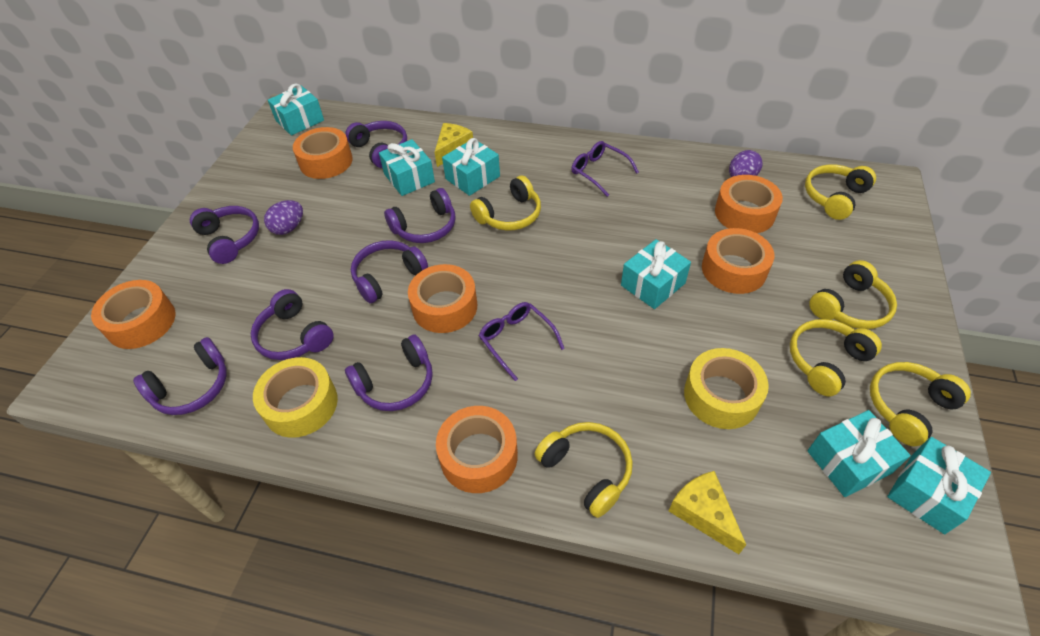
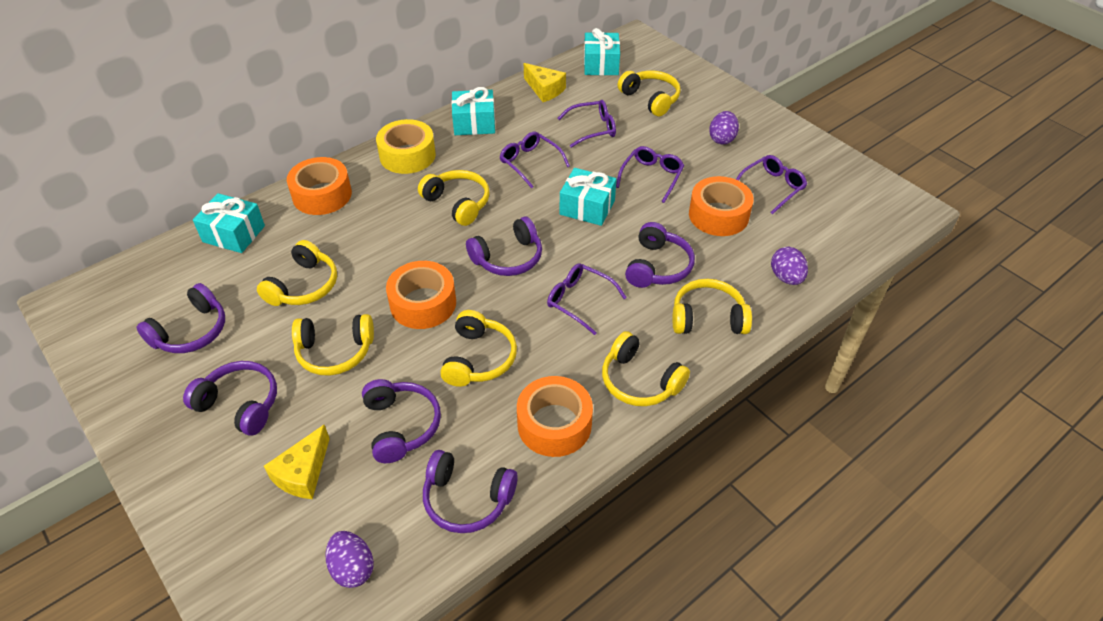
orange tape: [91,280,175,349] [293,127,353,179] [408,264,477,333] [436,406,518,493] [702,228,774,294] [715,175,783,233] = 6 -> [287,157,352,215] [386,261,456,329] [517,376,593,457] [689,176,754,236] = 4
purple egg: [264,200,303,235] [729,150,762,177] = 2 -> [326,531,374,588] [709,111,739,145] [771,247,808,285] = 3
purple glasses: [479,302,565,381] [571,141,639,197] = 2 -> [499,132,570,188] [547,263,627,335] [558,100,616,148] [616,146,685,203] [736,155,807,215] = 5
purple headphones: [133,337,227,415] [190,206,259,264] [251,289,334,360] [345,121,407,168] [345,335,433,411] [351,240,428,303] [384,188,456,243] = 7 -> [136,283,225,353] [183,361,277,436] [362,379,441,463] [423,450,518,533] [466,217,542,276] [625,222,695,288] = 6
turquoise gift: [268,84,324,136] [379,139,435,196] [442,138,500,196] [621,239,691,309] [807,410,911,497] [887,437,991,534] = 6 -> [193,193,265,253] [451,87,495,135] [560,168,617,226] [584,28,620,75] = 4
yellow headphones: [470,175,541,231] [535,422,633,518] [790,319,882,396] [805,164,876,220] [809,260,897,329] [870,362,971,446] = 6 -> [257,240,337,306] [292,314,374,376] [418,170,490,226] [440,310,517,387] [602,331,690,406] [618,71,681,116] [672,279,752,334] = 7
yellow tape: [253,357,338,438] [684,348,769,429] = 2 -> [376,119,436,174] = 1

